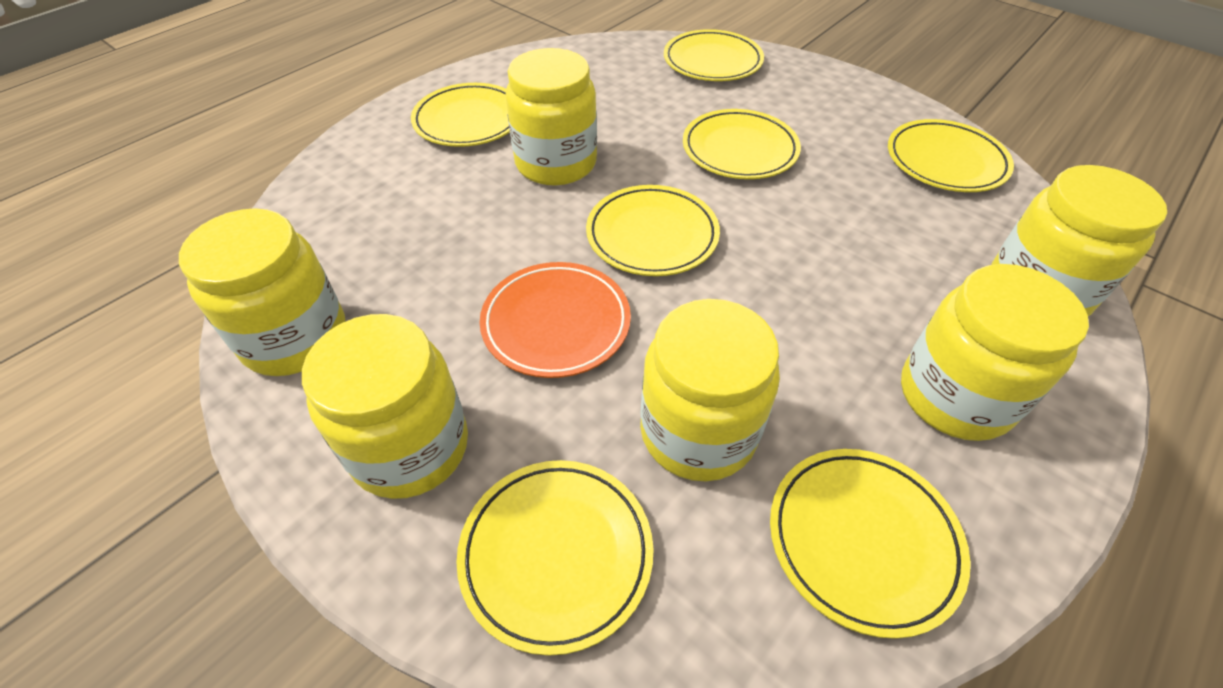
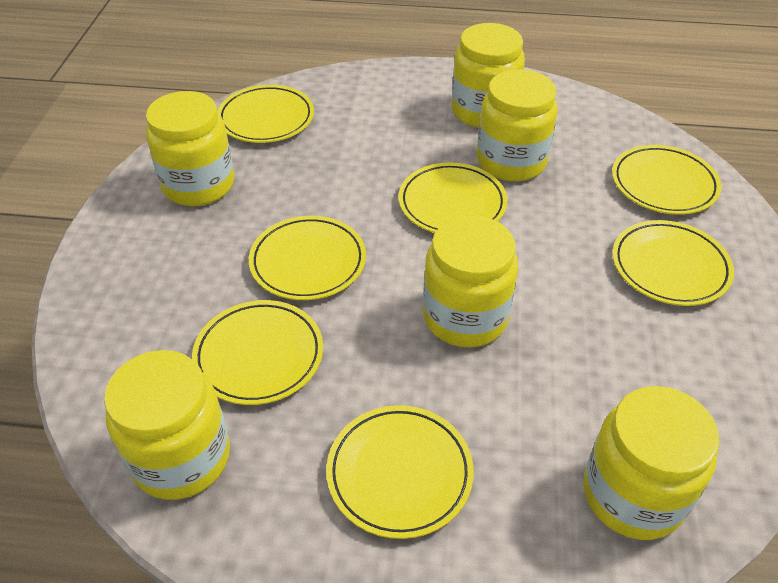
orange plate: [479,262,631,378] = 1 -> none = 0

